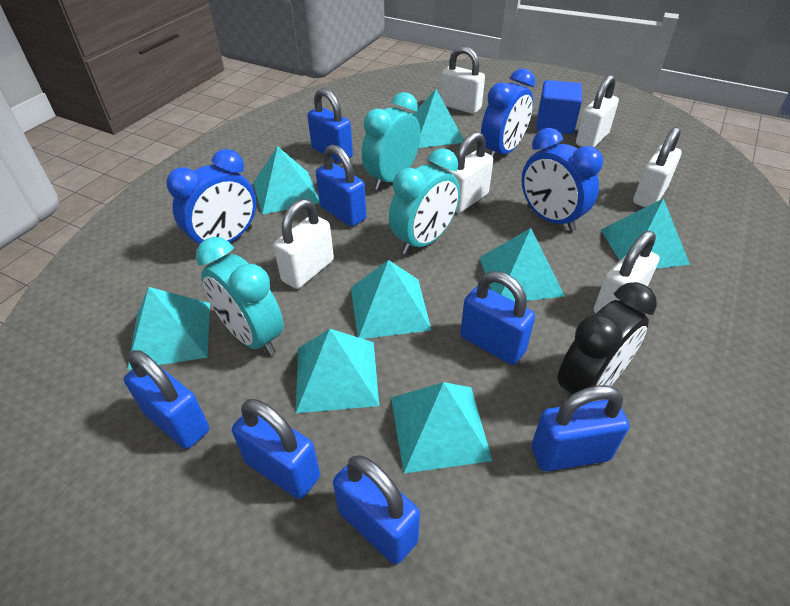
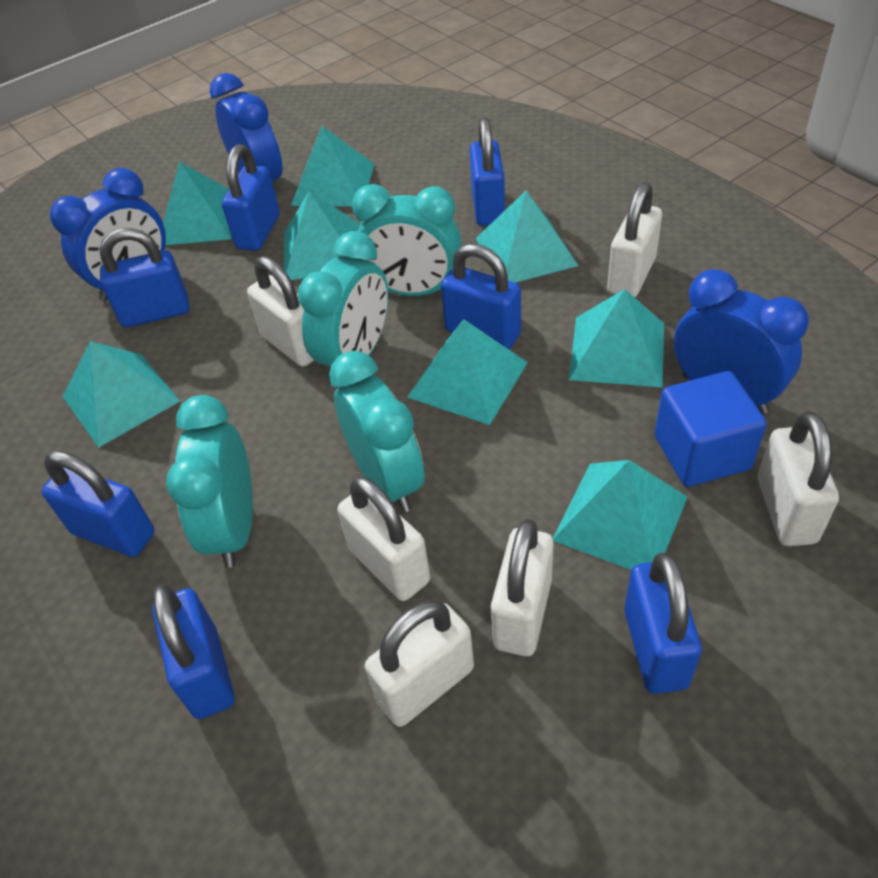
black clock: [557,282,657,398] = 1 -> none = 0
turquoise clock: [196,237,284,356] [362,92,420,190] [389,148,460,255] = 3 -> [166,395,253,568] [298,231,388,367] [329,351,425,513] [352,184,462,296] = 4

